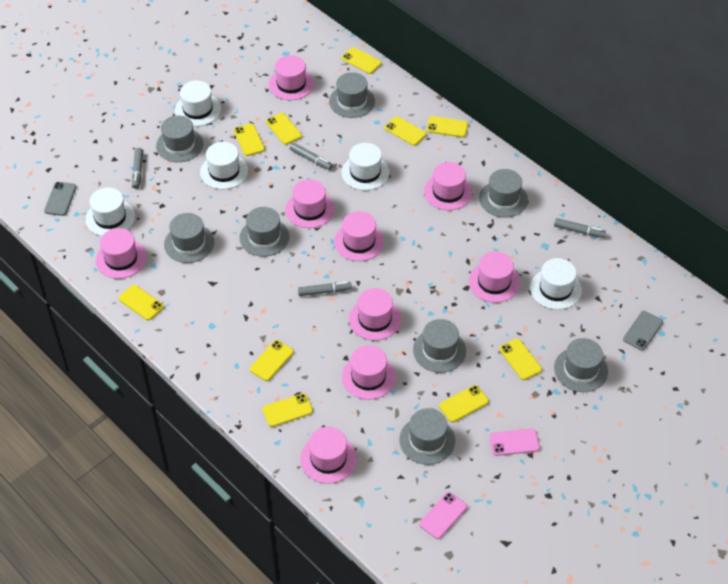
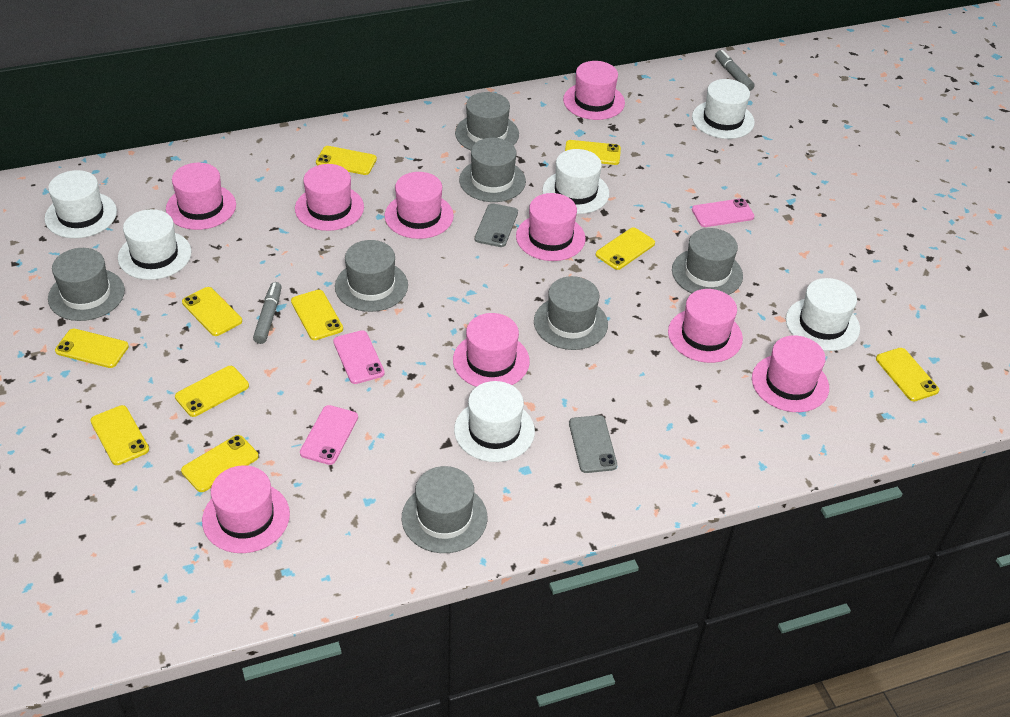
grey hat: [156,115,203,162] [164,213,214,263] [239,207,289,257] [329,72,375,118] [399,408,455,465] [413,319,466,373] [479,169,528,218] [554,338,608,392] = 8 -> [48,248,125,321] [335,240,408,312] [402,466,487,553] [455,92,519,150] [459,138,526,202] [534,276,608,350] [672,228,743,295] = 7
grey marker: [132,148,143,189] [290,143,333,170] [298,282,352,296] [554,218,606,238] = 4 -> [253,282,282,344] [715,50,755,91] = 2
pink phone: [419,492,467,539] [489,429,540,456] = 2 -> [300,405,358,465] [333,330,385,384] [692,198,754,227] = 3
white hat: [85,188,135,236] [175,81,221,126] [200,142,248,189] [341,143,389,190] [530,258,582,310] = 5 -> [45,170,117,238] [118,209,191,280] [454,381,535,462] [542,149,609,214] [692,79,755,139] [786,278,860,351] = 6

